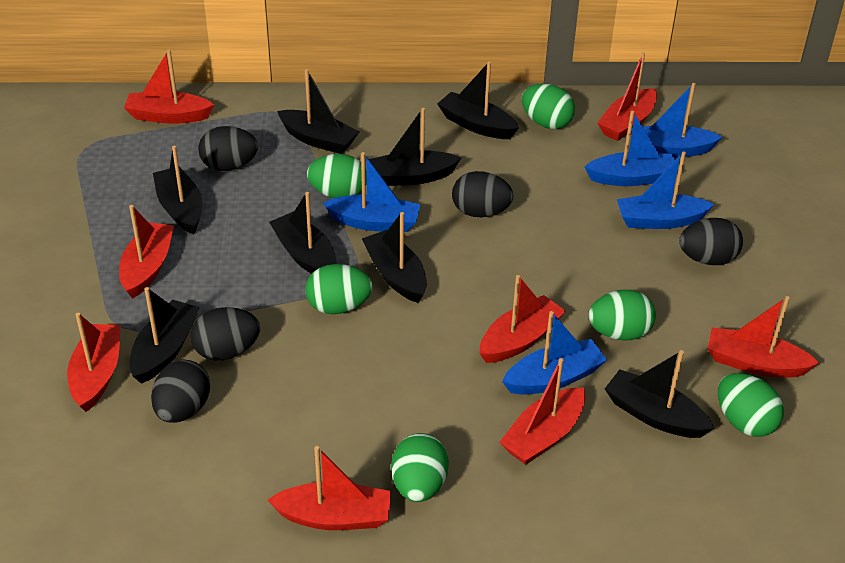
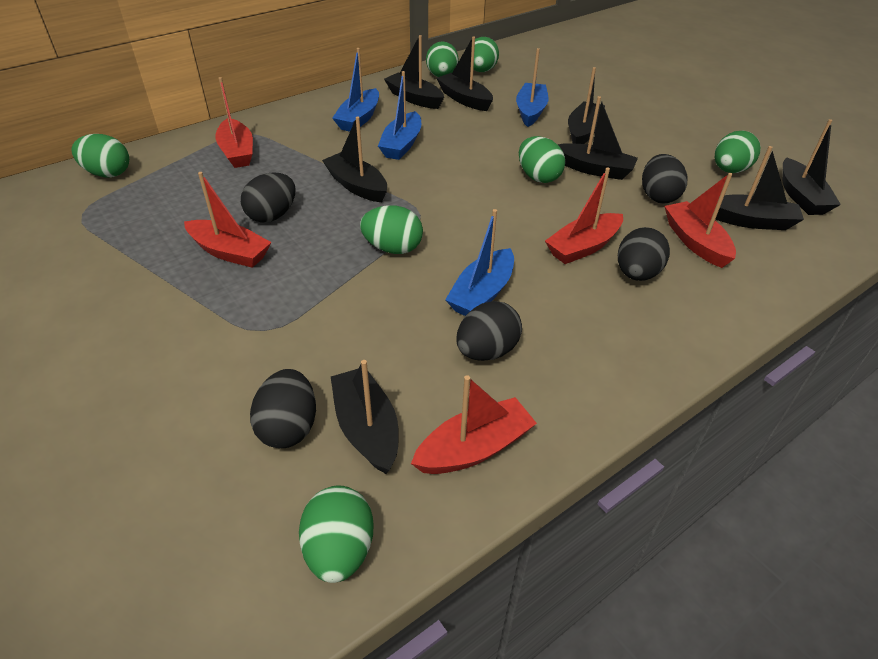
blue boat: [323,152,421,232] [502,311,607,395] [584,111,678,186] [617,151,714,229] [631,83,722,158] = 5 -> [332,48,379,132] [378,71,421,160] [445,209,514,316] [516,48,549,127] = 4
green egg: [305,264,373,314] [307,154,367,198] [391,433,449,502] [522,84,575,129] [588,290,656,340] [718,373,784,437] = 6 -> [72,134,129,177] [299,485,374,583] [360,205,423,254] [426,41,459,77] [473,37,499,72] [519,136,565,183] [715,131,761,173] = 7
red boat: [67,313,121,412] [119,205,174,299] [124,49,214,124] [268,446,391,530] [479,275,565,363] [499,358,585,465] [598,52,657,141] [707,296,819,377] = 8 -> [184,172,271,268] [215,77,253,168] [411,375,537,474] [545,168,623,264] [664,173,736,268] = 5

